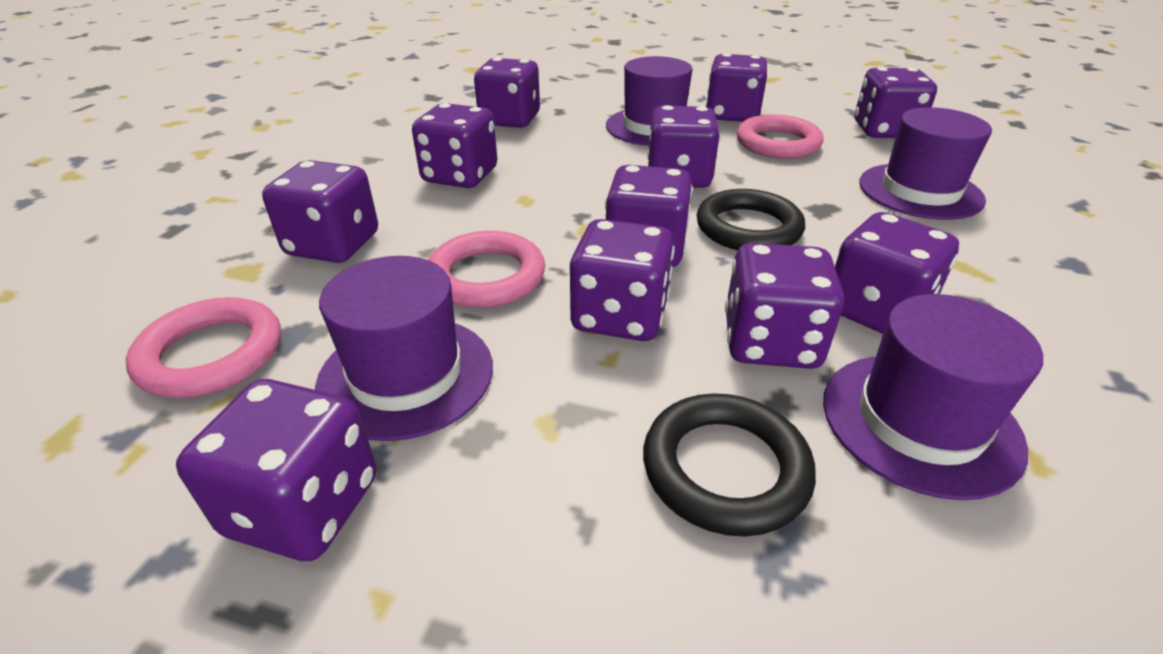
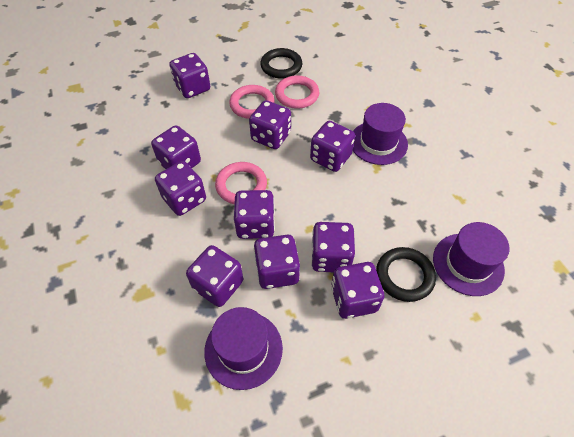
purple dice: [176,379,377,561] [262,160,378,263] [412,103,497,188] [474,58,540,128] [570,219,675,341] [605,165,693,267] [647,105,720,188] [706,53,767,122] [725,243,844,369] [835,212,959,334] [855,67,937,138] = 11 -> [151,125,201,169] [155,161,206,216] [169,53,210,98] [186,245,243,307] [234,190,275,239] [249,100,291,149] [254,235,300,289] [310,121,355,172] [311,222,355,272] [331,262,384,319] = 10
purple hat: [315,256,493,441] [606,56,693,146] [823,294,1043,500] [859,107,992,220] = 4 -> [204,307,283,390] [353,103,408,165] [433,222,510,296] = 3

